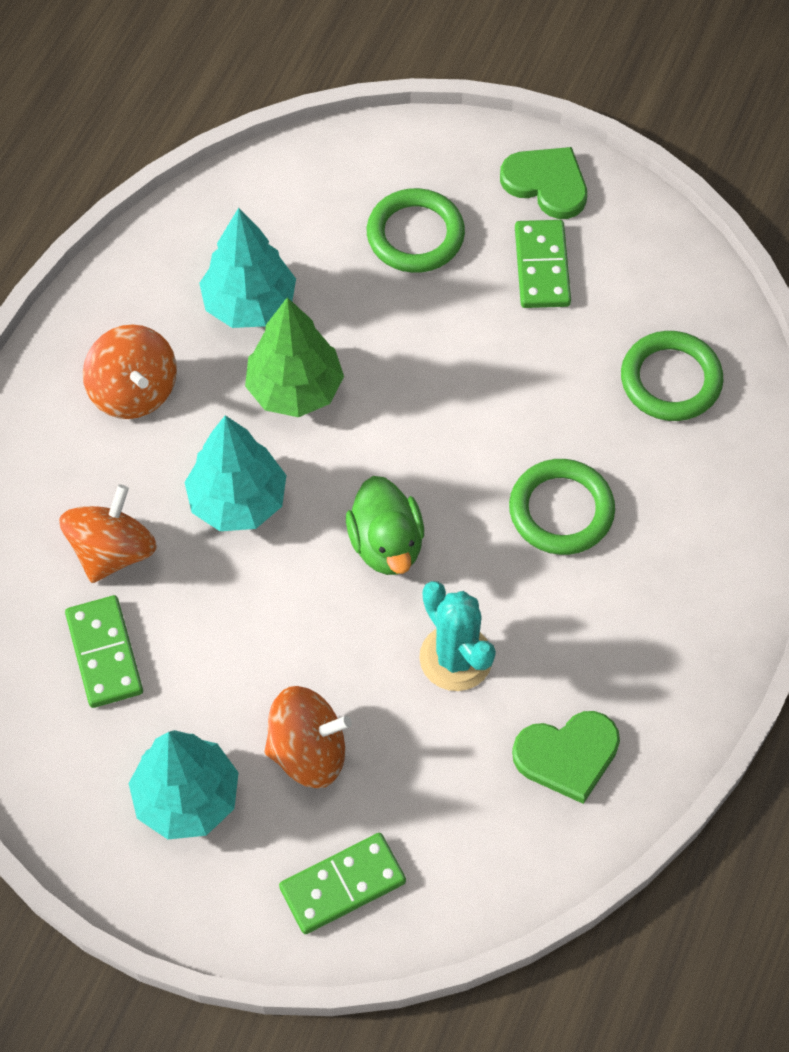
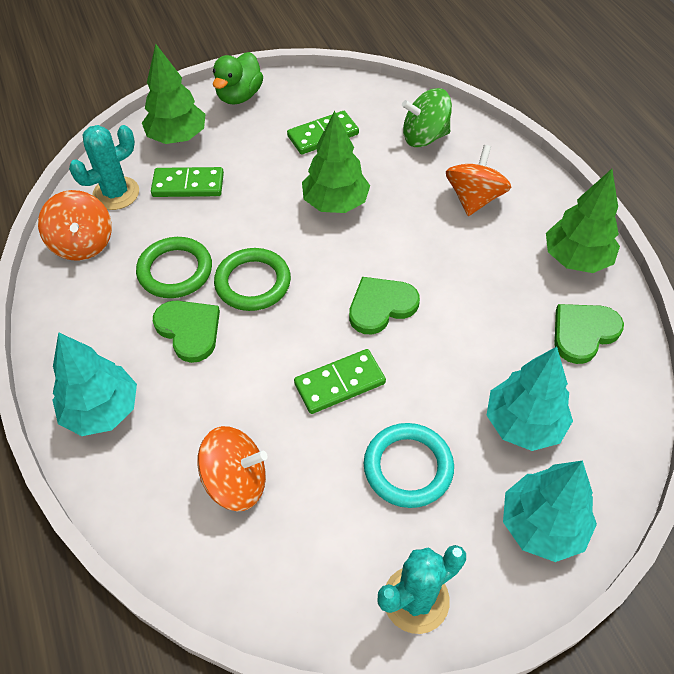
green heart: [500,147,587,219] [512,711,620,804] = 2 -> [153,301,220,363] [349,277,420,335] [554,304,624,364] = 3
green ring: [367,188,465,273] [509,459,615,555] [621,331,723,421] = 3 -> [136,237,212,298] [214,248,291,311] = 2
green spinning top: none = 0 -> [402,88,452,147] = 1
green tree: [245,297,344,417] = 1 -> [142,44,205,144] [302,111,370,213] [546,169,620,273] = 3
turquoise cactus: [419,581,496,691] = 1 -> [69,125,139,210] [378,545,466,634] = 2
turquoise ring: none = 0 -> [364,423,454,508] = 1

